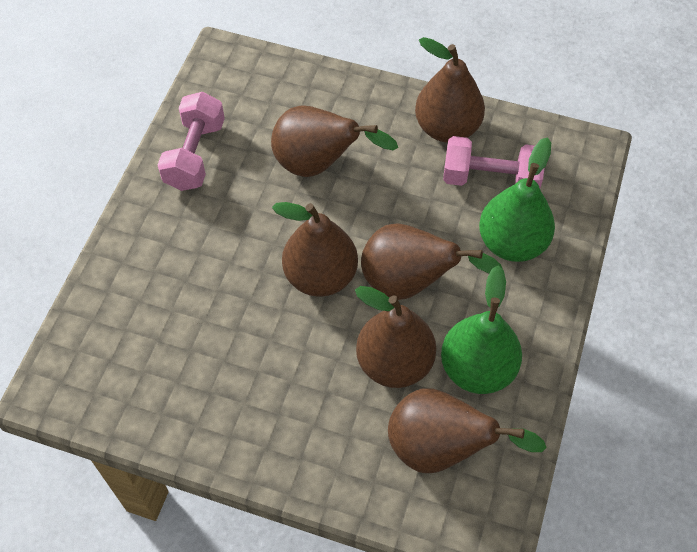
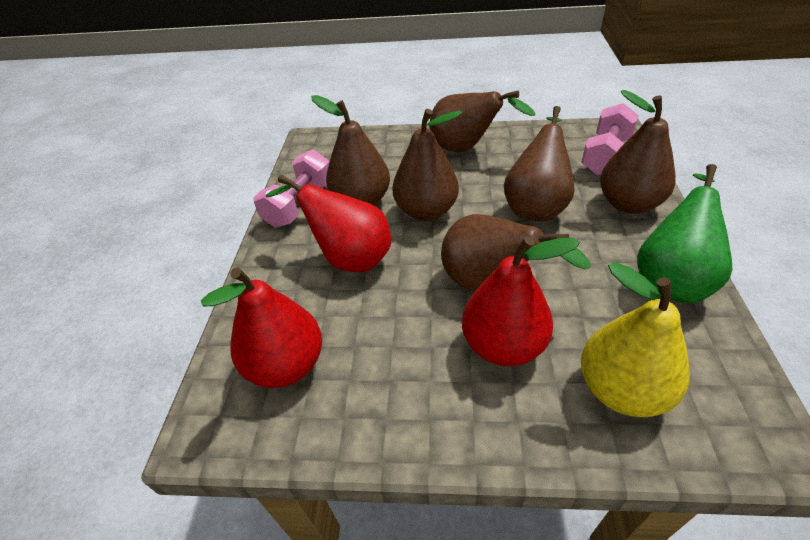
green pear: [441,265,522,394] [479,137,555,262] = 2 -> [637,164,732,303] = 1
red pear: none = 0 -> [201,267,322,388] [266,174,391,272] [462,237,580,366] = 3
yellow pear: none = 0 -> [581,262,690,417] = 1

